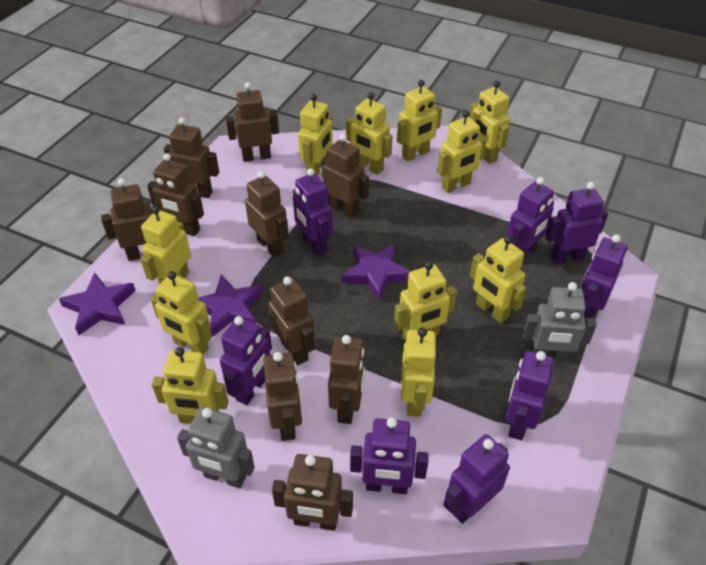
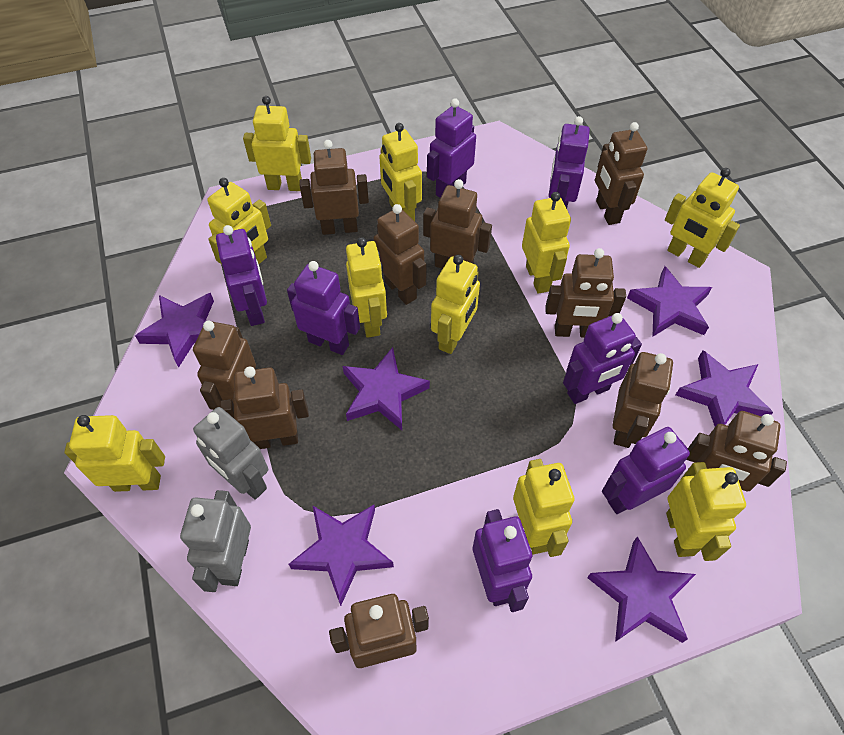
purple robot: [220,316,272,405] [293,168,333,256] [350,418,429,494] [444,434,510,524] [505,351,554,440] [507,177,554,259] [545,182,608,264] [581,234,628,319] = 8 -> [216,225,267,326] [287,261,360,355] [427,98,476,198] [473,509,532,612] [549,116,590,209] [563,313,642,404] [602,427,690,514] = 7
purple star: [59,272,136,336] [198,274,262,337] [342,244,411,300] = 3 -> [135,293,214,367] [289,505,394,606] [343,347,430,430] [587,536,696,643] [627,266,712,337] [676,351,773,427] = 6
yellow robot: [140,206,191,284] [151,271,212,355] [152,347,228,424] [298,94,333,176] [346,92,392,175] [394,261,457,342] [397,80,442,162] [401,328,437,417] [437,110,486,193] [469,81,510,164] [470,235,526,323] = 11 -> [64,415,165,492] [208,178,271,264] [243,96,311,191] [346,237,387,338] [379,123,422,221] [431,255,480,354] [513,459,575,557] [522,192,571,294] [665,168,740,268] [666,462,746,561] = 10

